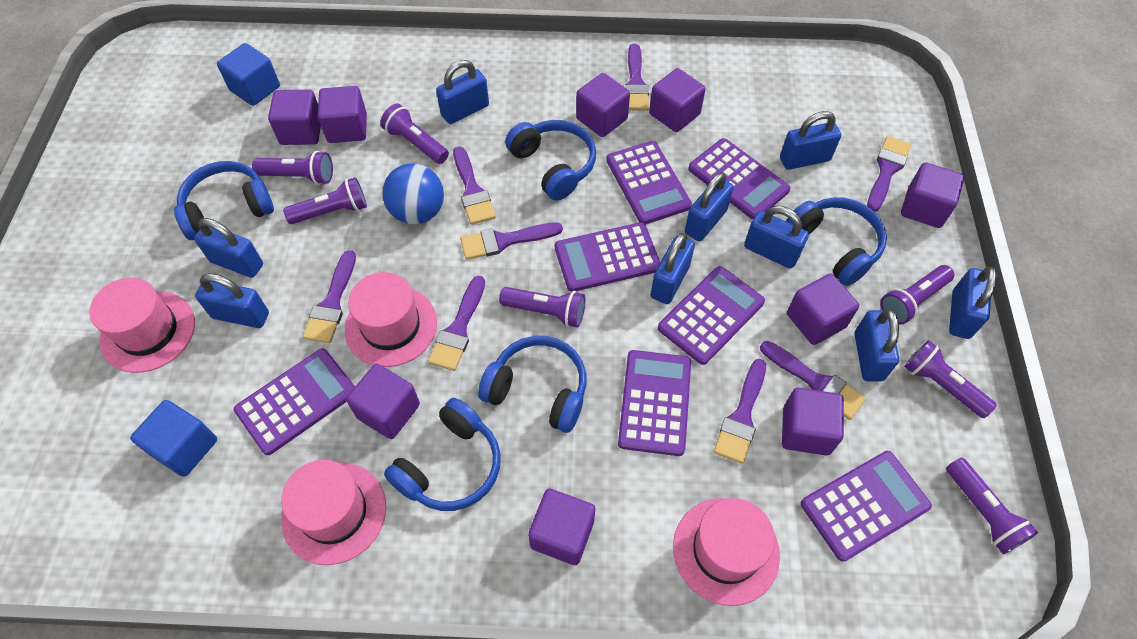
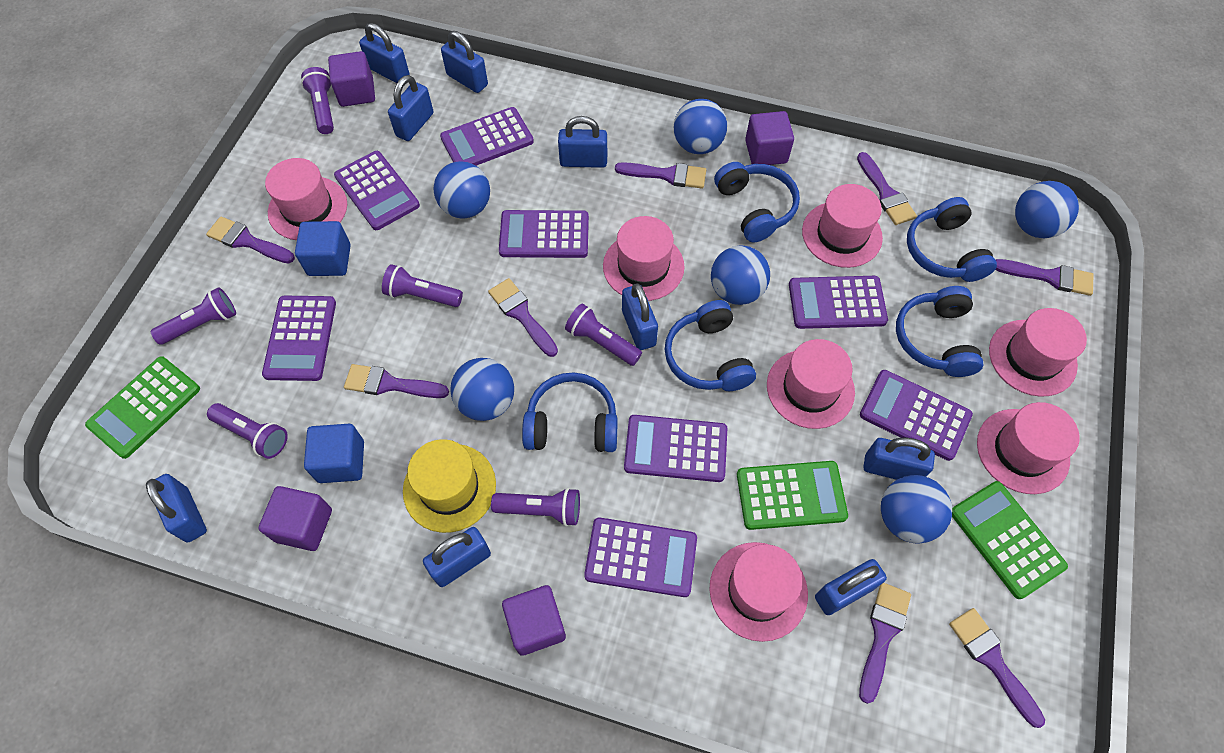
blue ball: [382,163,444,224] = 1 -> [433,161,490,218] [450,358,514,421] [674,99,727,154] [711,245,770,305] [881,475,952,543] [1015,181,1079,238] = 6
green calculator: none = 0 -> [85,356,200,459] [737,461,848,530] [952,481,1068,599] = 3
pink hat: [90,278,195,373] [281,460,386,565] [345,272,437,367] [673,498,780,606] = 4 -> [265,158,347,240] [603,216,685,301] [709,542,808,642] [767,339,855,429] [802,184,883,268] [977,402,1079,494] [989,308,1087,397] = 7
purple calculator: [234,348,355,455] [555,222,660,292] [606,141,692,224] [618,350,691,456] [658,266,765,365] [688,138,791,220] [801,451,932,562] = 7 -> [262,296,336,381] [334,151,420,230] [440,107,534,166] [499,210,589,258] [584,517,697,597] [624,415,727,482] [789,276,888,329] [860,370,973,461] = 8
purple cube: [268,90,321,145] [318,86,367,143] [346,364,420,439] [528,489,595,565] [576,73,630,137] [649,68,706,132] [782,388,844,456] [787,274,859,345] [901,162,964,228] = 9 -> [258,486,332,551] [328,51,375,107] [502,585,566,656] [745,111,794,165] = 4
purple flashlight: [252,151,333,185] [283,177,367,224] [380,104,449,164] [499,287,585,328] [880,265,955,325] [904,340,997,418] [946,458,1038,554] = 7 -> [151,287,236,345] [207,403,288,459] [301,67,334,134] [382,264,463,307] [491,488,580,526] [565,303,642,366] = 6
yellow hat: none = 0 -> [403,439,496,533] = 1

